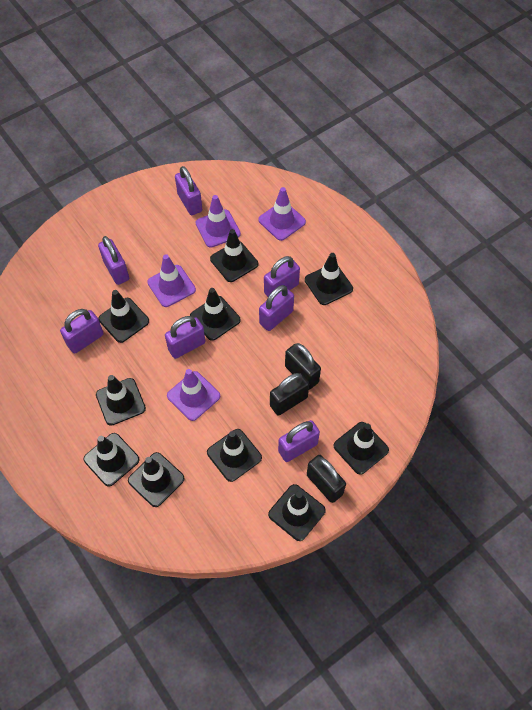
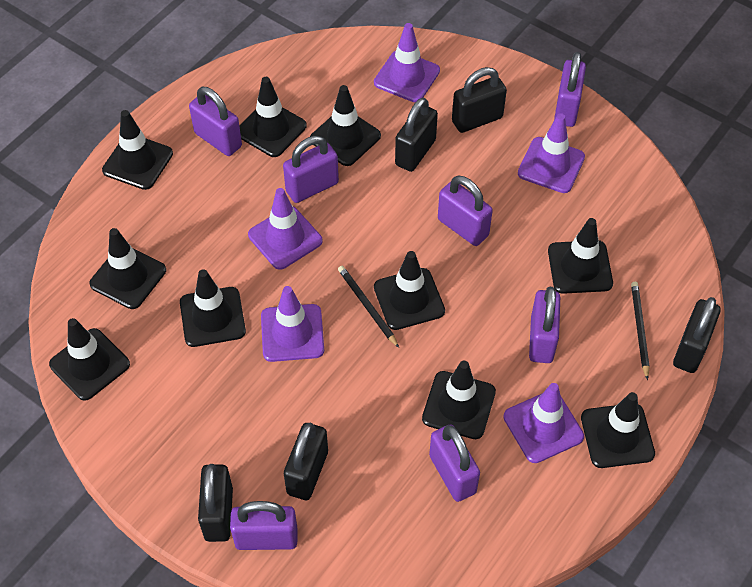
black padlock: [270,373,309,416] [285,343,321,390] [307,455,346,503] = 3 -> [198,464,233,542] [284,423,328,500] [395,98,438,172] [452,67,507,133] [673,297,721,373] = 5
black pencil: none = 0 -> [338,266,399,348] [631,282,650,380] = 2
purple traffic cone: [147,254,196,307] [167,369,220,421] [195,195,241,248] [258,187,306,241] = 4 -> [248,188,323,270] [261,286,324,362] [374,23,440,102] [503,383,584,463] [518,113,585,193] = 5

